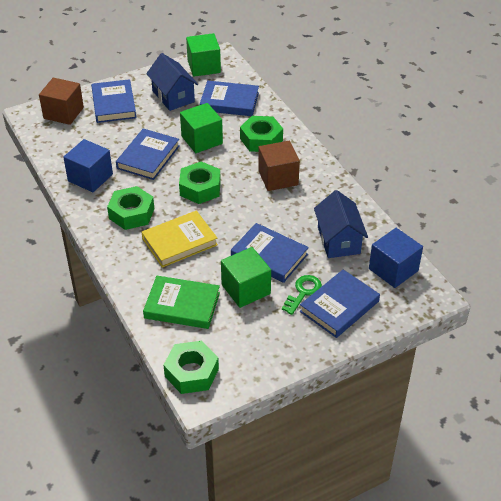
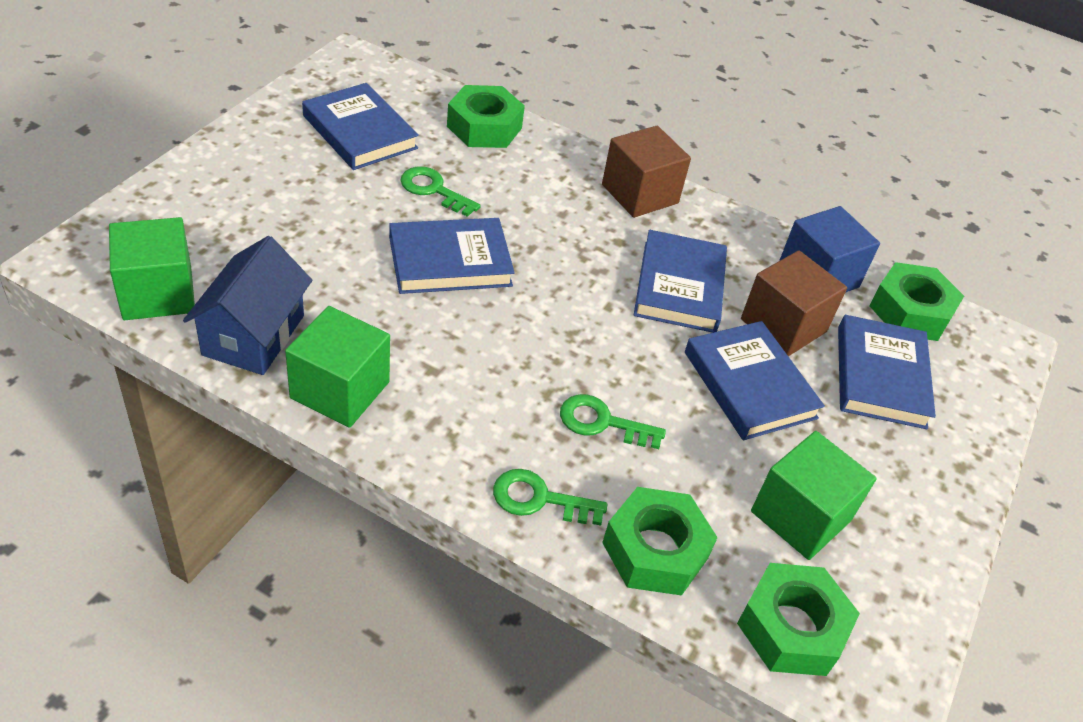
blue cube: [63,139,113,192] [369,228,423,288] = 2 -> [779,206,880,293] = 1
blue house: [146,53,198,111] [314,190,368,258] = 2 -> [183,236,312,375] = 1
green book: [143,276,220,329] = 1 -> none = 0
green key: [282,275,322,315] = 1 -> [400,167,481,217] [493,469,607,526] [560,394,666,449] = 3
yellow book: [142,211,218,268] = 1 -> none = 0

